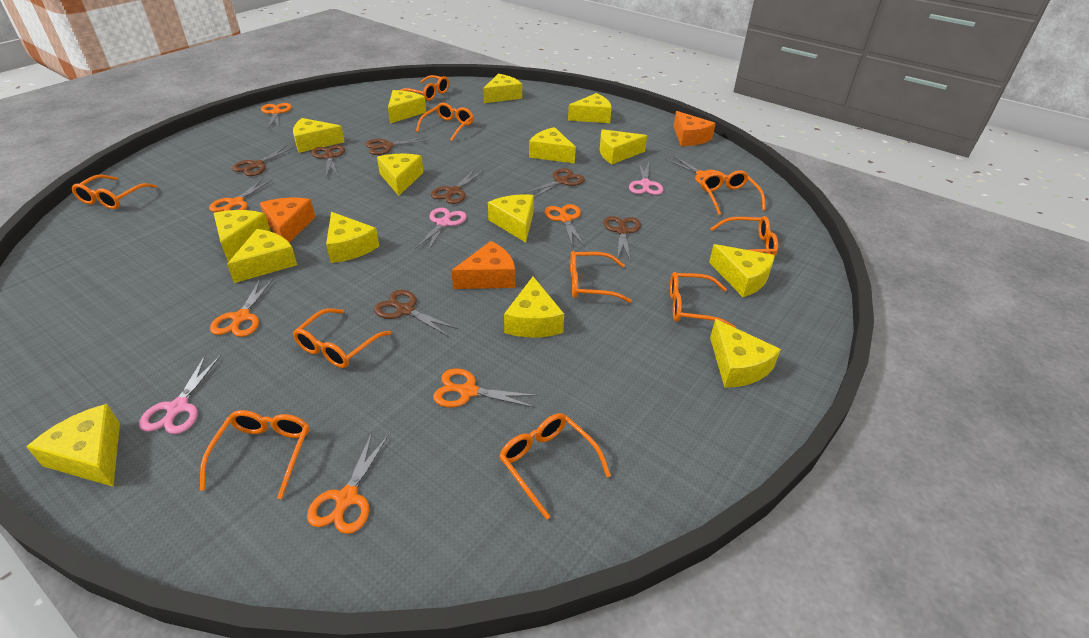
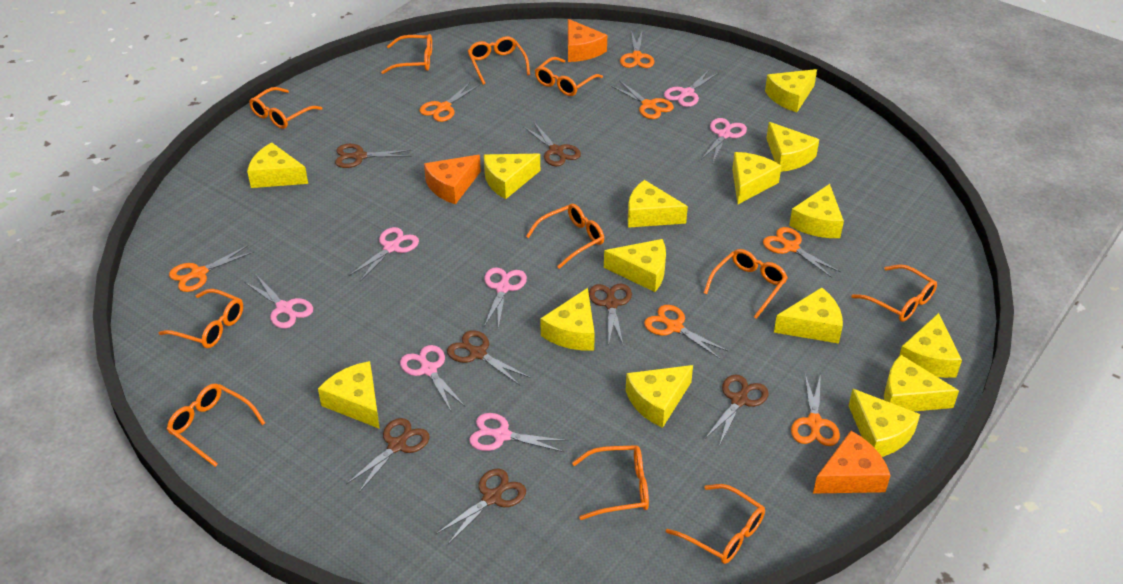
orange glasses: [72,175,157,209] [200,410,309,499] [293,308,392,368] [401,75,449,101] [416,103,474,141] [499,413,611,520] [570,251,632,303] [670,272,736,328] [701,170,766,215] [710,216,778,256] = 10 -> [159,289,243,348] [167,384,265,467] [249,87,322,129] [381,34,432,74] [468,36,530,85] [526,204,604,269] [535,57,603,96] [572,445,649,520] [666,484,765,564] [704,249,788,319] [851,264,937,322] = 11
pink scissors: [139,355,221,434] [415,208,467,252] [629,161,663,195] = 3 -> [244,275,313,329] [349,227,419,281] [400,345,465,411] [469,413,568,452] [484,267,527,329] [664,69,719,107] [701,118,747,163] = 7

